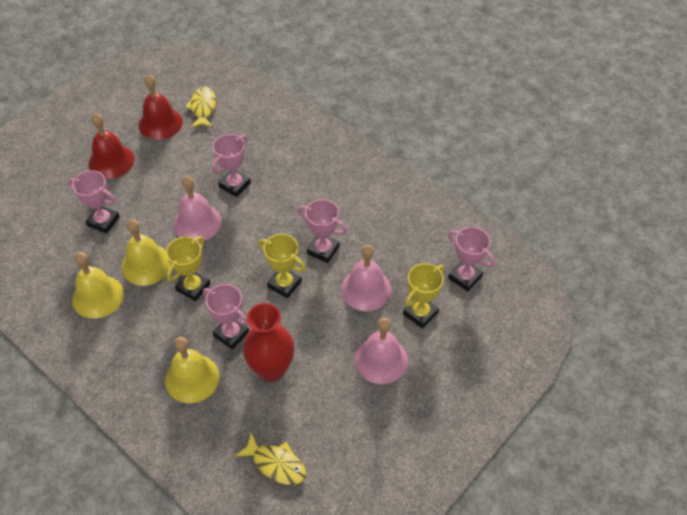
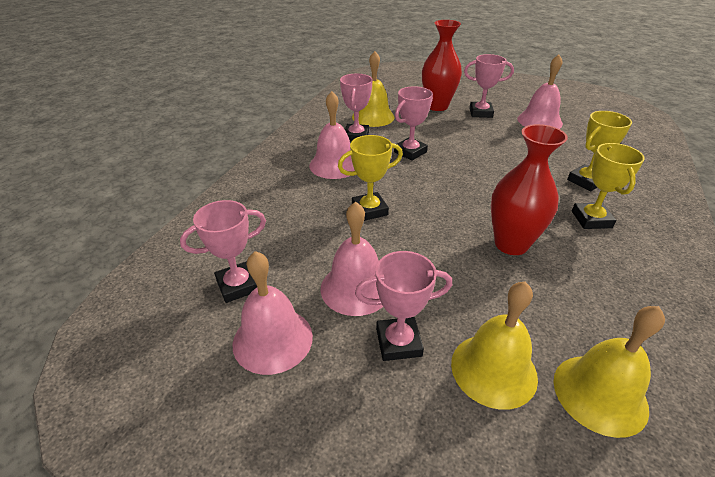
pink bell: [173,176,221,242] [341,245,391,311] [355,318,408,384] = 3 -> [233,251,313,375] [309,91,355,179] [320,202,383,316] [517,55,563,129] = 4
red bell: [89,113,134,179] [139,74,183,140] = 2 -> none = 0
red vase: [243,303,294,382] = 1 -> [422,20,462,111] [491,124,568,255] = 2
yellow fish: [185,86,216,128] [235,433,306,485] = 2 -> none = 0

